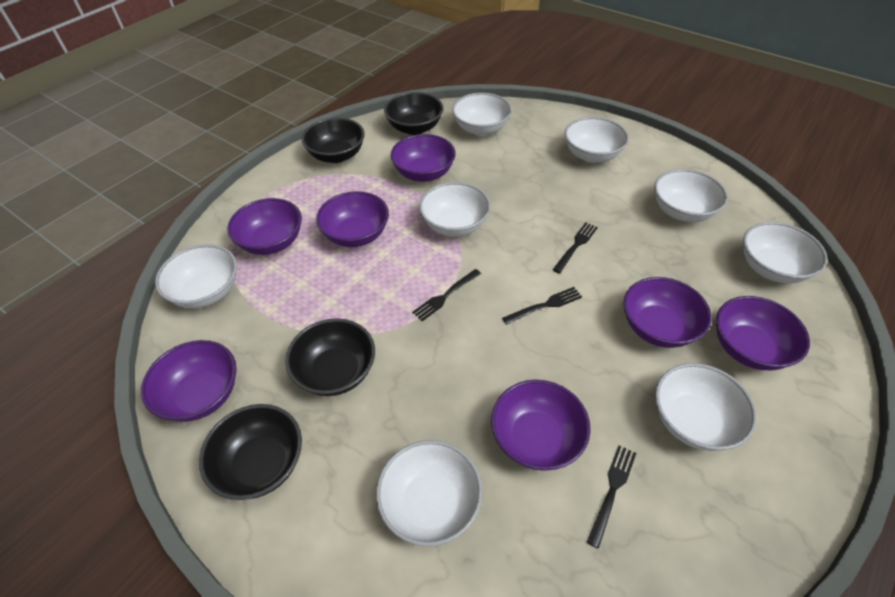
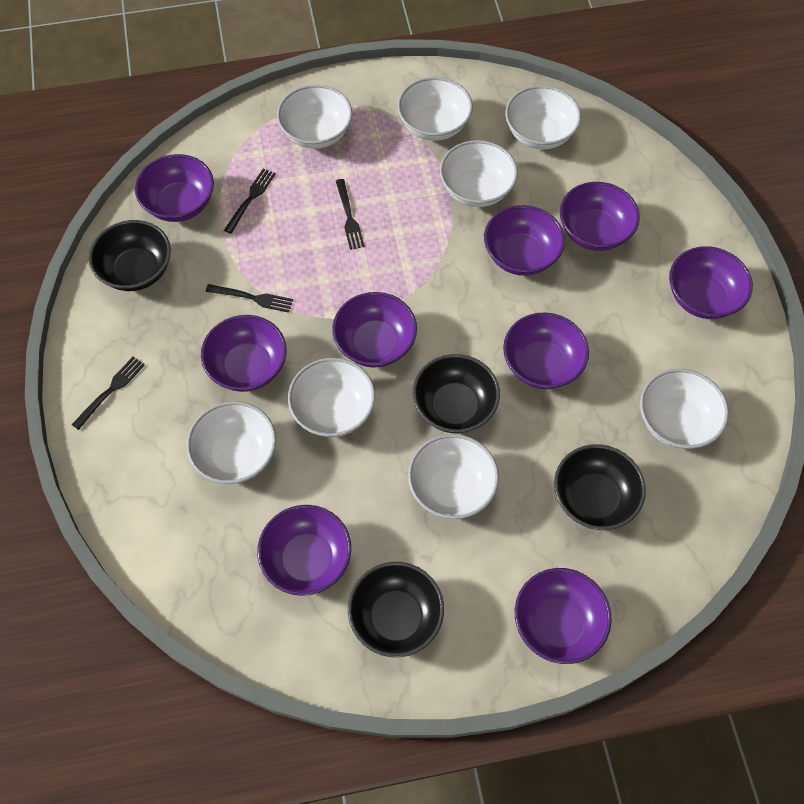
purple bowl: [141,340,237,422] [227,198,302,255] [316,191,389,247] [391,134,456,182] [491,380,591,471] [624,277,712,348] [716,296,810,370] = 7 -> [135,154,214,222] [201,315,287,392] [257,505,351,596] [332,292,417,368] [484,205,565,276] [503,313,589,389] [515,568,612,664] [560,182,640,251] [669,246,753,319] = 9

